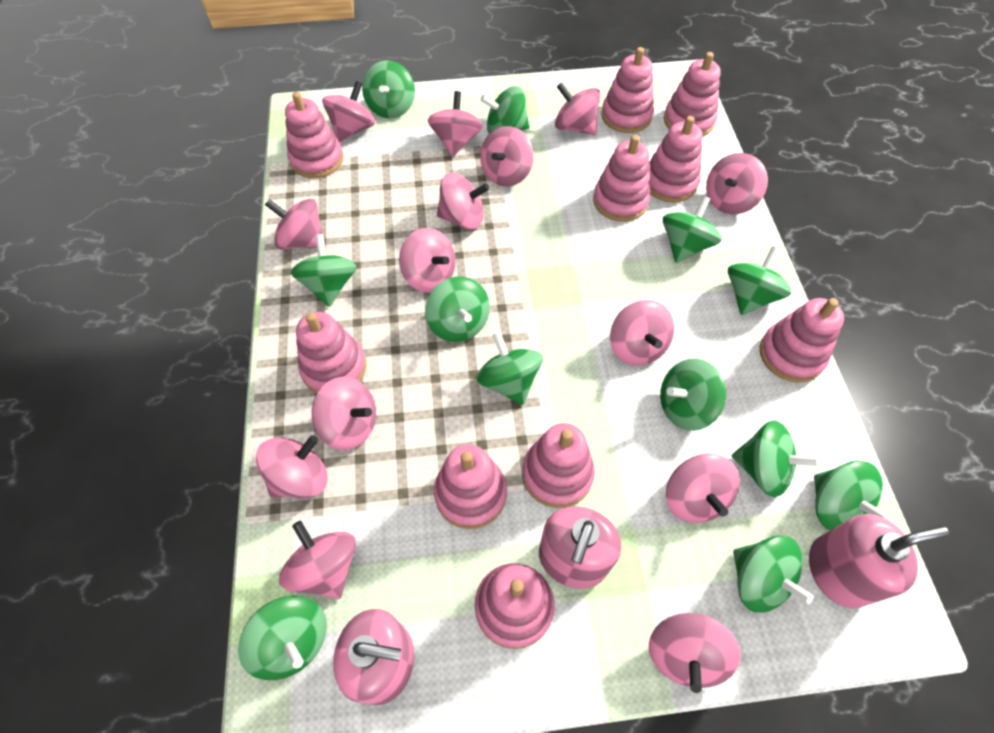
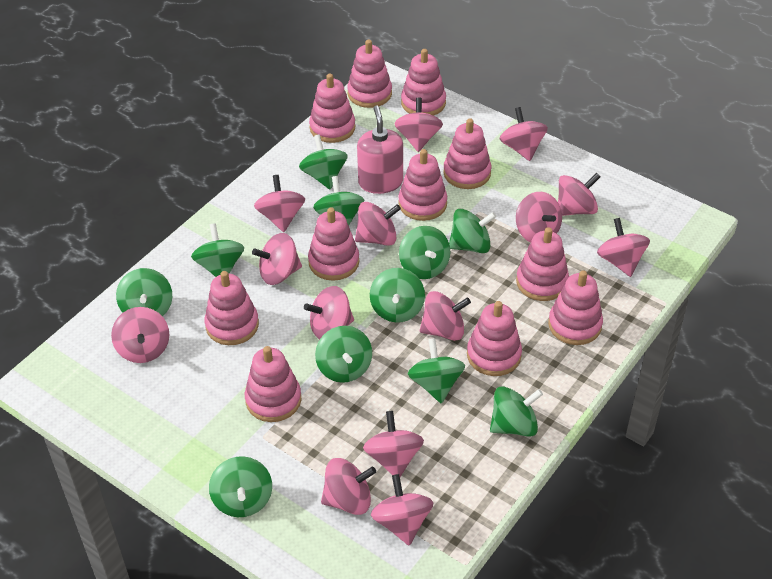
green spinning top: [238,596,327,680] [290,234,357,307] [362,60,415,118] [425,277,490,342] [476,331,543,405] [480,86,530,134] [660,359,726,431] [663,196,722,263] [728,246,791,315] [732,420,820,497] [733,535,814,613] [814,461,890,530] = 12 -> [116,268,172,316] [191,223,244,277] [209,456,272,517] [299,134,348,189] [313,176,364,225] [315,326,372,383] [370,268,425,323] [399,226,451,279] [408,338,465,404] [449,209,496,253] [490,386,543,437] = 11
pink soap dispenser: [333,609,414,705] [539,506,621,589] [809,514,949,608] = 3 -> [357,105,403,194] = 1
pink stacking toy: [285,92,343,178] [296,312,366,394] [434,444,507,529] [475,563,554,649] [522,423,595,508] [593,135,651,222] [601,47,654,133] [649,116,702,203] [664,52,721,137] [760,298,844,382] = 10 -> [205,271,259,345] [245,346,301,422] [308,207,359,281] [309,74,355,143] [347,40,392,108] [398,149,447,221] [401,49,446,116] [443,118,491,189] [467,301,522,376] [516,227,569,301] [548,270,603,345] = 11

